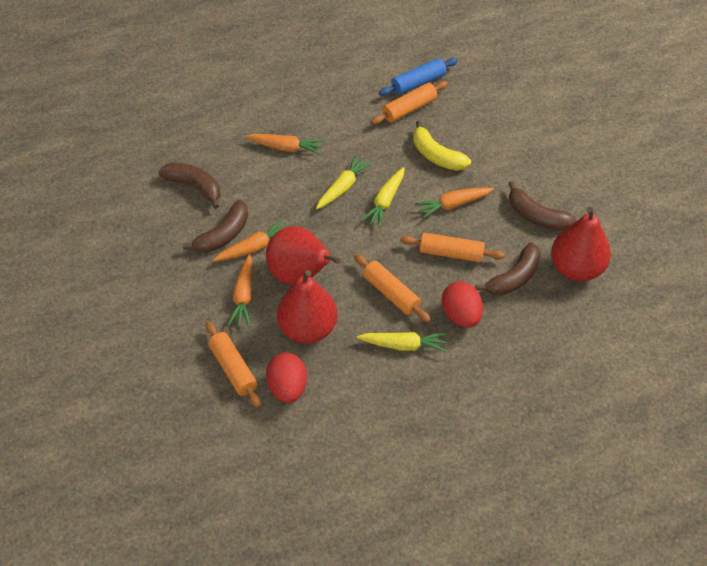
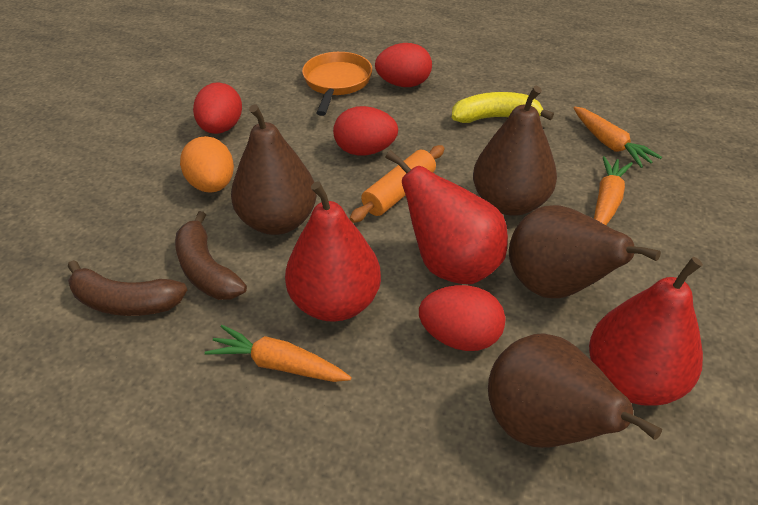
blue rolling pin: [379,58,458,96] = 1 -> none = 0
brown banana: [158,163,220,209] [183,200,248,253] [475,242,541,296] [508,181,577,231] = 4 -> [68,260,187,316] [175,211,247,300] = 2
brown pear: none = 0 -> [231,104,317,235] [473,86,557,216] [488,333,662,448] [509,205,661,298] = 4
orange carrot: [213,219,289,261] [227,254,253,327] [246,134,324,155] [414,187,494,219] = 4 -> [205,325,352,382] [574,107,662,168] [594,156,633,225] = 3
orange egg: none = 0 -> [180,136,234,193] = 1
orange pan: none = 0 -> [302,52,372,116] = 1
orange rolling pin: [206,321,261,408] [354,254,431,323] [371,81,448,124] [400,233,505,262] = 4 -> [349,145,444,223] = 1
red egg: [266,353,307,403] [442,281,483,328] = 2 -> [193,82,242,134] [333,106,398,156] [375,43,432,87] [419,285,505,351] = 4
yellow carrot: [316,154,373,209] [357,332,448,353] [361,167,405,228] = 3 -> none = 0

